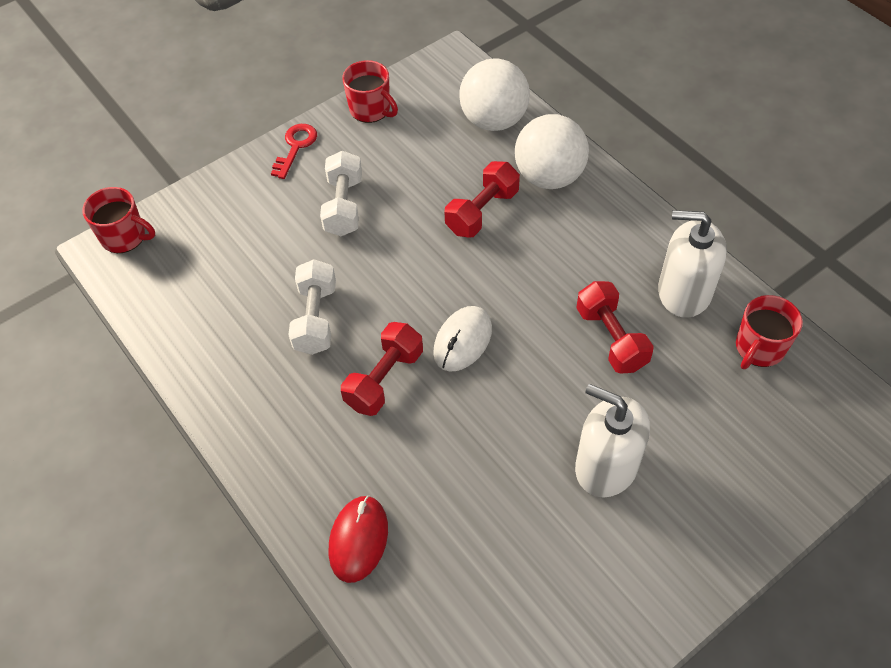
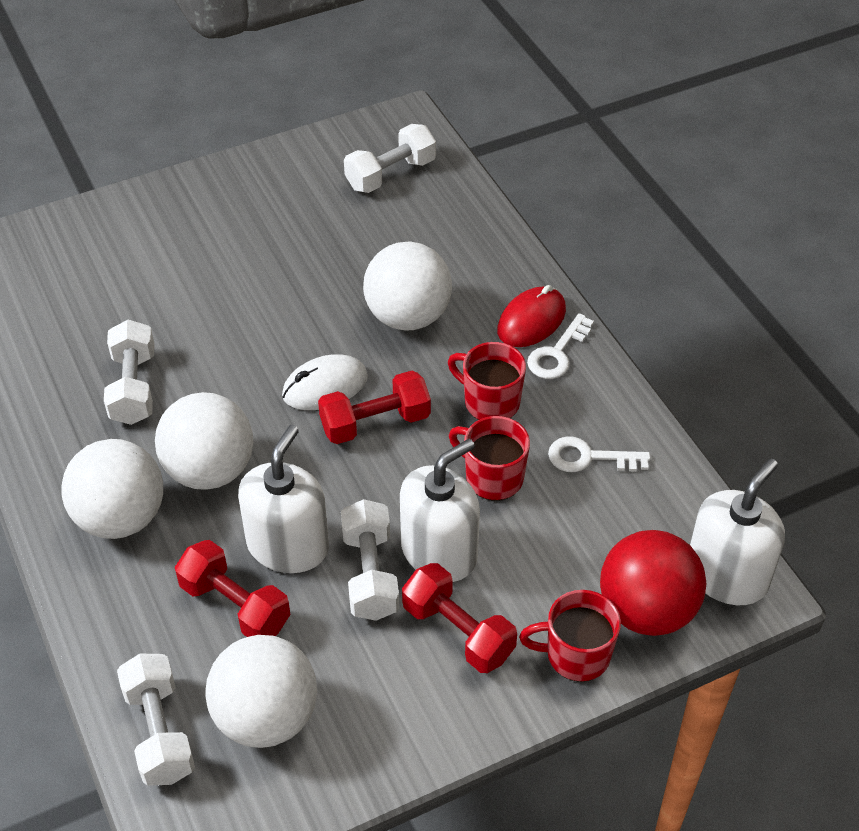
red ball: none = 0 -> [600,530,707,636] = 1
red key: [271,124,317,179] = 1 -> none = 0
white ball: [459,58,530,131] [515,114,589,189] = 2 -> [61,439,163,539] [155,392,253,490] [205,635,317,748] [363,241,452,331] = 4
white dumbbell: [288,260,336,355] [320,151,362,236] = 2 -> [104,320,155,425] [117,654,195,786] [341,499,399,621] [344,124,436,193] = 4
white key: none = 0 -> [527,313,594,379] [548,436,650,472] = 2
white soap dispenser: [575,384,650,498] [658,210,727,318] = 2 -> [238,425,329,573] [400,439,480,582] [690,459,785,605] = 3

